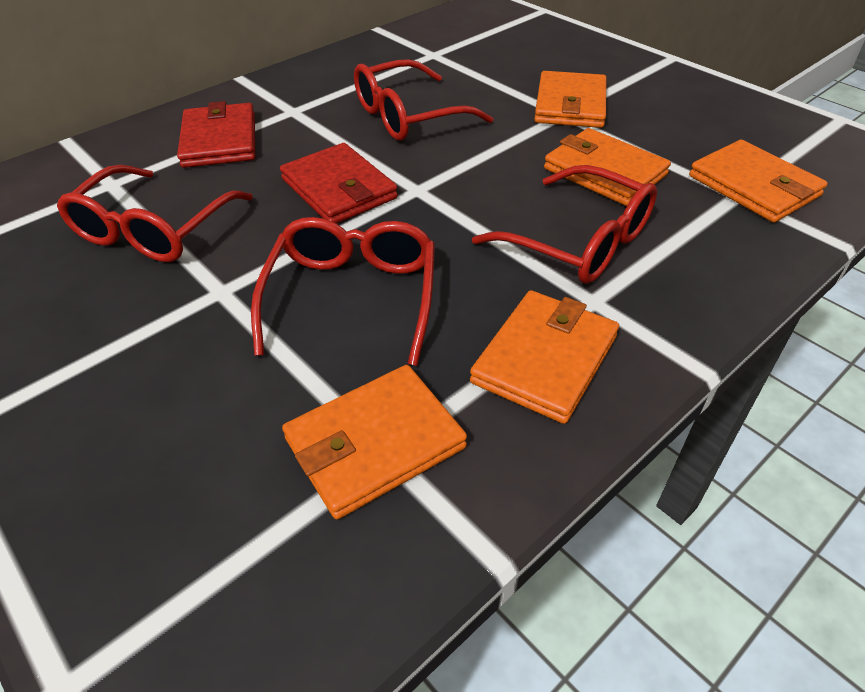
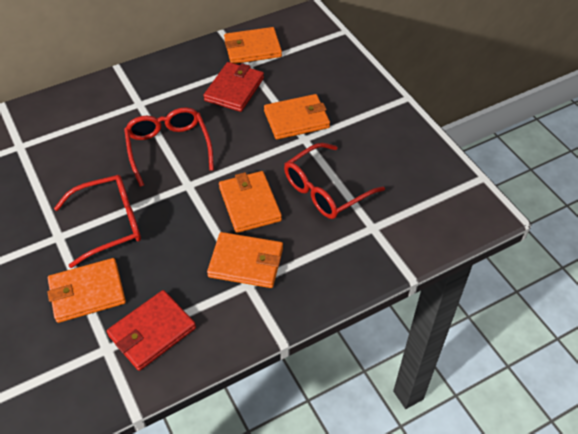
red glasses: [57,165,253,262] [251,217,435,366] [354,59,493,141] [472,165,657,284] = 4 -> [54,175,141,268] [124,107,214,187] [284,143,385,219] = 3

